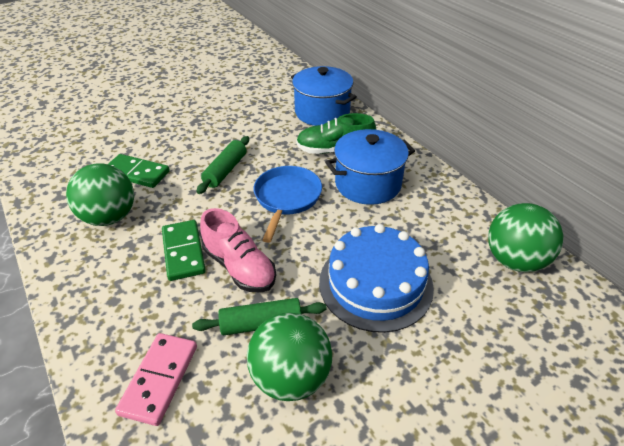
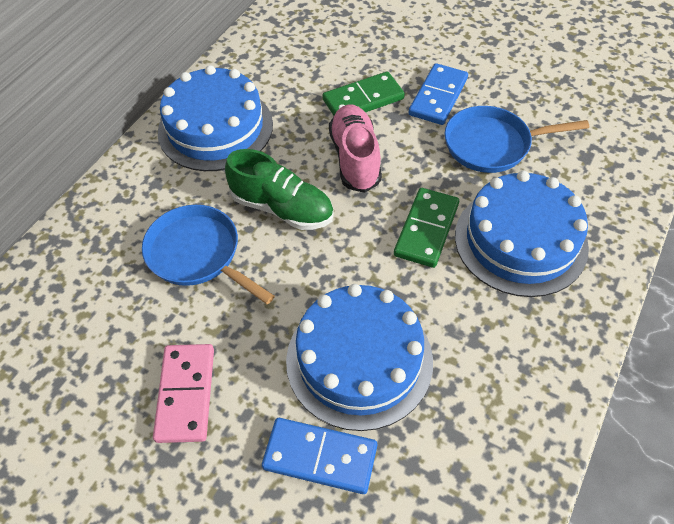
blue cake: [319,224,434,333] = 1 -> [158,65,273,171] [286,284,433,431] [455,171,589,297] = 3
blue domino: none = 0 -> [262,418,377,494] [409,63,468,125] = 2
blue pan: [254,166,322,243] = 1 -> [142,205,275,304] [445,106,589,173] = 2
blue pot: [291,66,357,126] [325,129,415,205] = 2 -> none = 0
green ball: [66,163,134,226] [247,313,332,401] [488,203,563,272] = 3 -> none = 0
green rolling pin: [192,298,327,336] [196,136,249,194] = 2 -> none = 0

